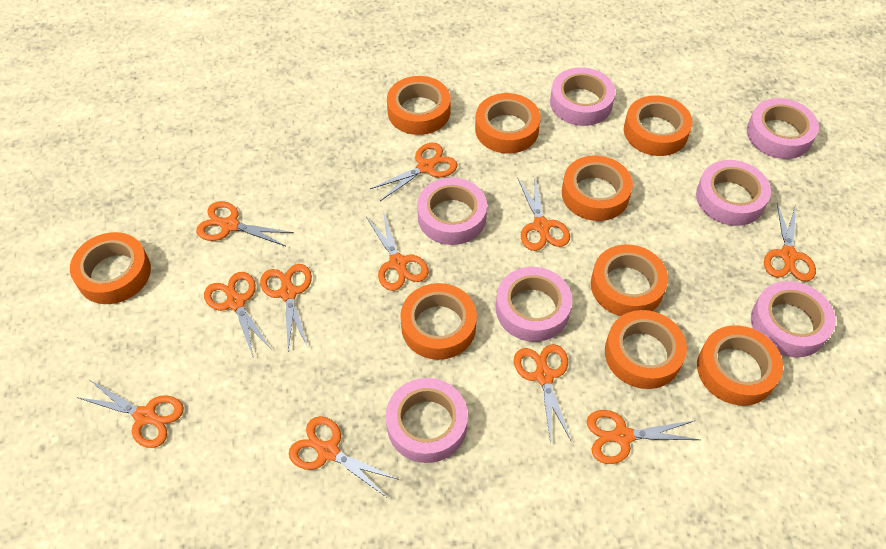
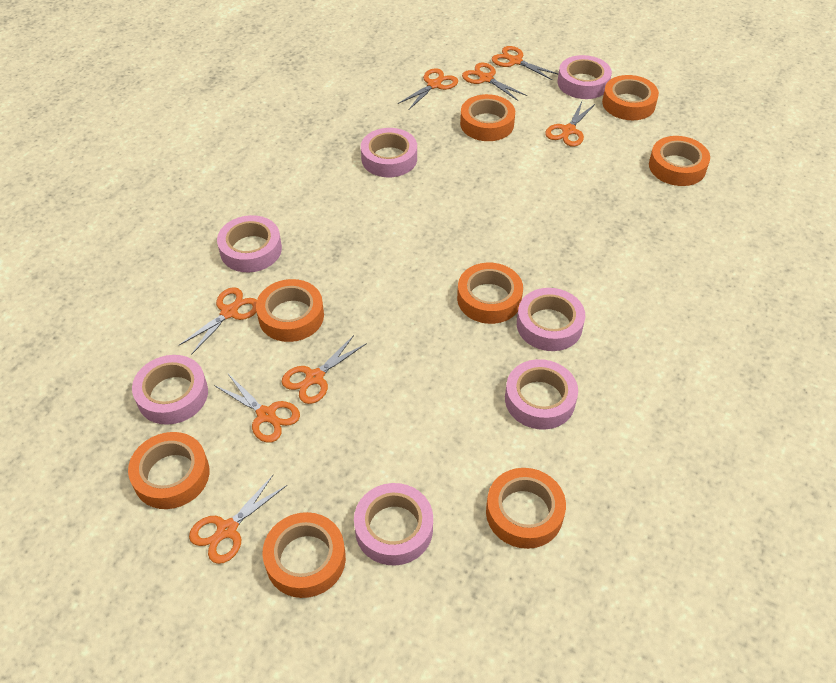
orange scissors: [77,380,184,448] [196,201,294,246] [204,272,272,356] [260,264,312,351] [289,416,399,497] [366,211,429,291] [370,143,458,201] [514,344,572,444] [518,177,570,251] [586,410,700,464] [764,203,816,281] = 11 -> [178,287,257,355] [189,474,287,564] [214,374,300,443] [282,335,367,404] [398,68,458,109] [462,63,527,101] [492,46,558,80] [545,102,595,147] = 8
orange tape: [70,232,151,304] [387,76,451,135] [400,283,477,360] [475,93,541,153] [562,155,633,221] [591,245,668,316] [605,310,687,389] [624,95,693,156] [697,325,783,406] = 9 -> [128,432,209,509] [256,279,324,342] [262,512,346,598] [457,263,523,324] [460,94,515,141] [486,468,566,549] [602,75,659,120] [649,136,710,186] = 8

